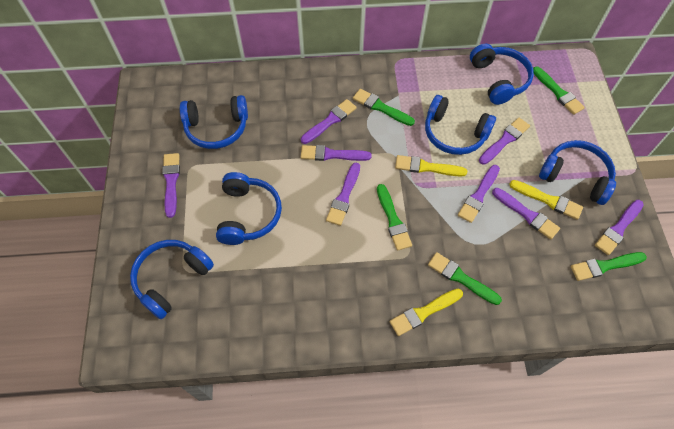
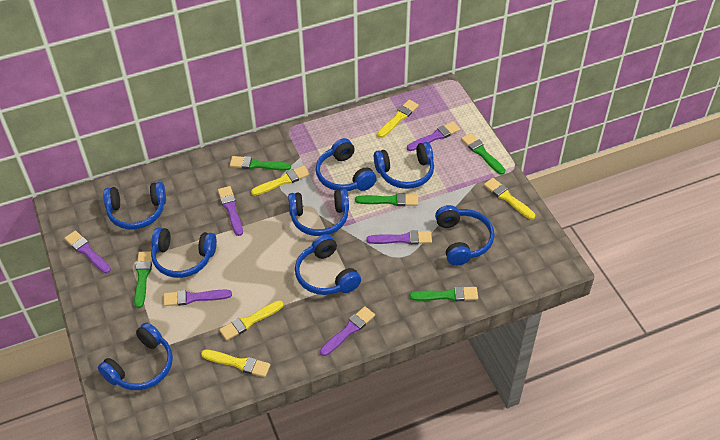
blue headphones: [130,240,214,319] [180,95,248,149] [216,172,282,245] [425,95,496,155] [470,44,534,105] [539,140,616,205] = 6 -> [98,322,173,390] [103,182,166,230] [151,228,217,278] [288,189,349,236] [295,234,361,295] [316,138,377,191] [374,142,434,189] [435,205,495,266] = 8
purple brush: [162,153,180,218] [301,99,357,144] [301,145,372,161] [326,163,360,226] [458,165,500,223] [479,118,530,165] [492,188,560,239] [595,200,644,255] = 8 -> [64,230,111,274] [163,289,232,306] [218,186,243,236] [320,306,375,356] [367,230,432,245] [407,122,460,151] = 6
yellow brush: [390,289,463,336] [395,155,467,177] [509,180,583,220] = 3 -> [201,350,270,377] [219,300,284,341] [251,166,310,196] [377,100,419,138] [484,178,535,220] = 5

